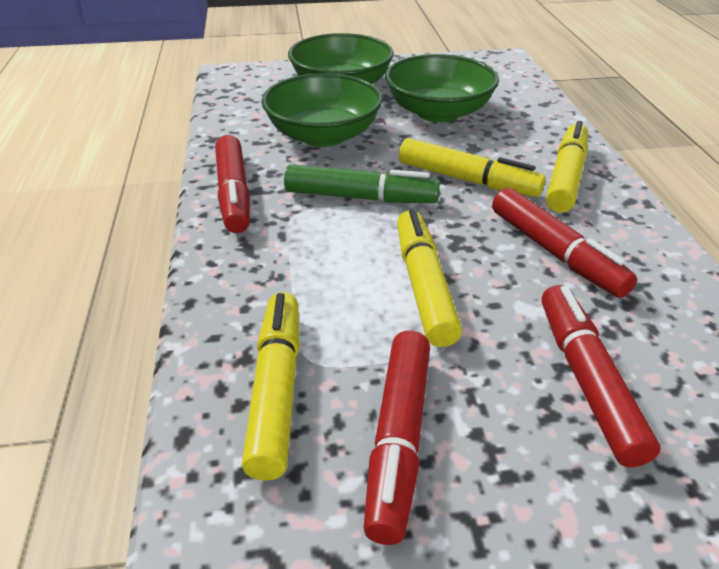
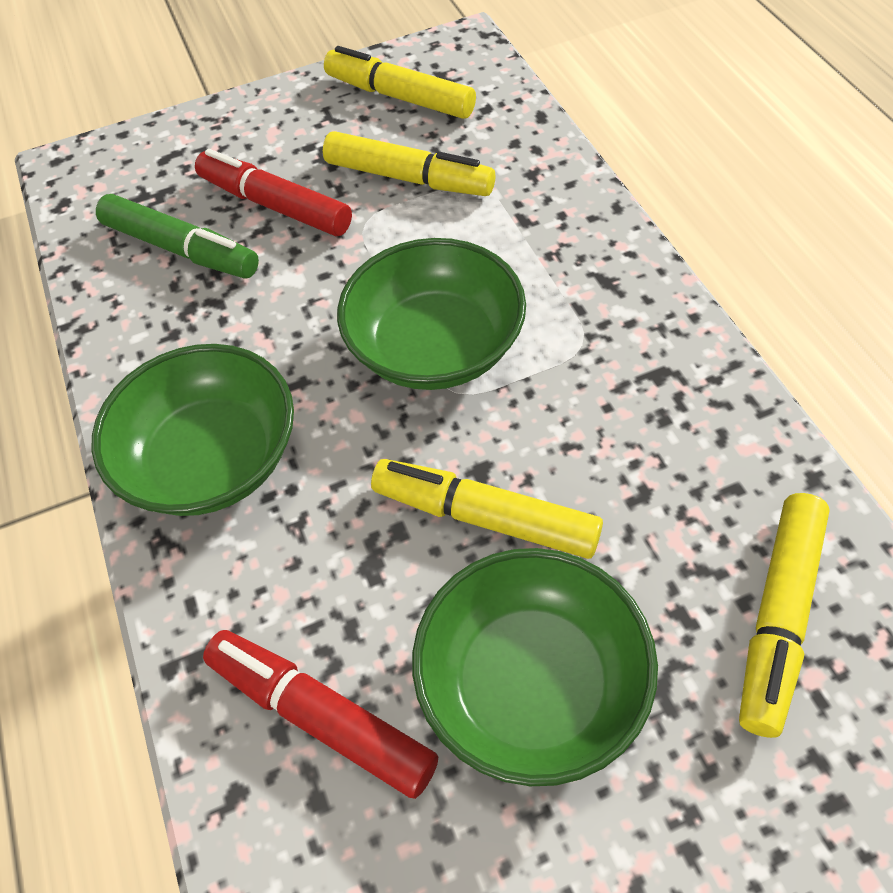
red marker: [215,135,250,233] [364,331,430,545] [492,188,637,298] [542,285,660,467] = 4 -> [195,149,352,236] [203,630,438,799] = 2

